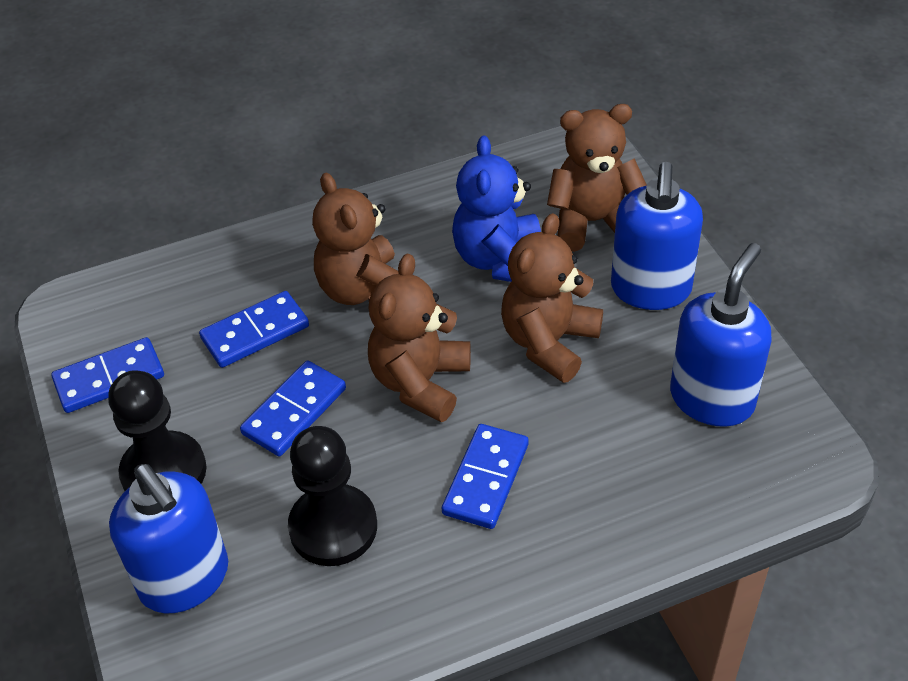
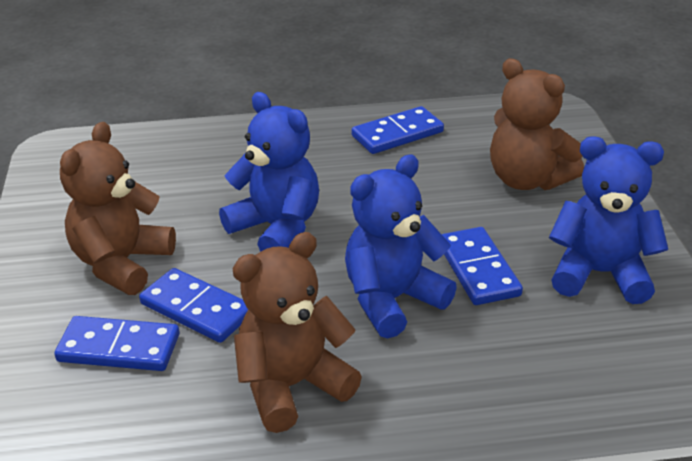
black pawn: [108,370,206,491] [288,426,377,566] = 2 -> none = 0
blue soap dispenser: [109,464,228,613] [611,162,703,310] [670,243,772,427] = 3 -> none = 0
blue teddy bear: [452,135,541,282] = 1 -> [219,92,319,252] [345,155,457,339] [549,136,668,304] = 3
brown teddy bear: [312,173,399,305] [368,254,471,422] [501,213,603,383] [547,104,647,252] = 4 -> [60,122,176,295] [232,232,362,433] [490,58,584,190] = 3

